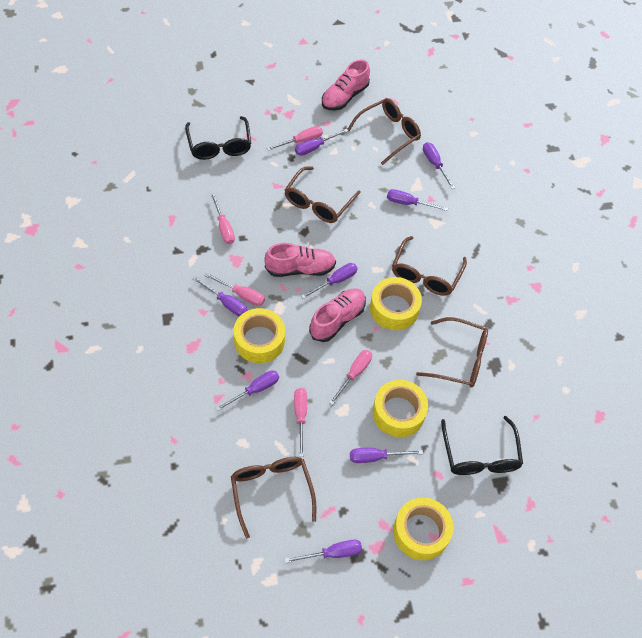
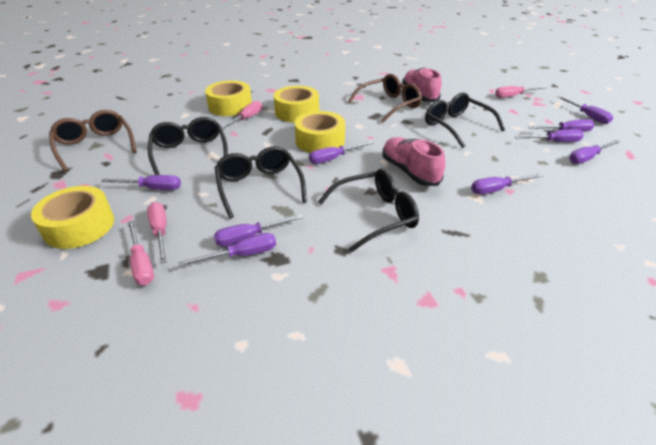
black glasses: [185,116,251,160] [441,416,523,475] = 2 -> [148,117,228,175] [215,146,307,219] [318,169,419,252] [425,92,505,148] = 4
brown glasses: [231,457,316,538] [285,167,361,223] [348,98,421,165] [392,236,467,296] [416,317,488,388] = 5 -> [49,110,137,172] [348,74,422,123] = 2
pink screwdriver: [204,273,265,306] [210,192,235,244] [267,126,323,151] [294,388,307,457] [329,350,372,405] = 5 -> [127,221,154,285] [147,202,167,264] [221,101,262,129] [495,86,547,98] = 4
pink shoe: [264,243,336,277] [309,288,366,342] [322,59,370,111] = 3 -> [382,137,445,186] [402,67,441,102] = 2
purple screwdriver: [193,277,248,316] [216,370,279,411] [285,540,362,563] [295,129,348,156] [301,263,358,299] [350,448,423,463] [387,189,448,211] [423,142,455,189] = 8 -> [101,175,181,190] [178,233,276,267] [214,214,303,246] [309,141,374,164] [471,174,543,194] [514,129,584,142] [529,119,594,132] [557,96,613,124] [569,140,620,164] = 9

